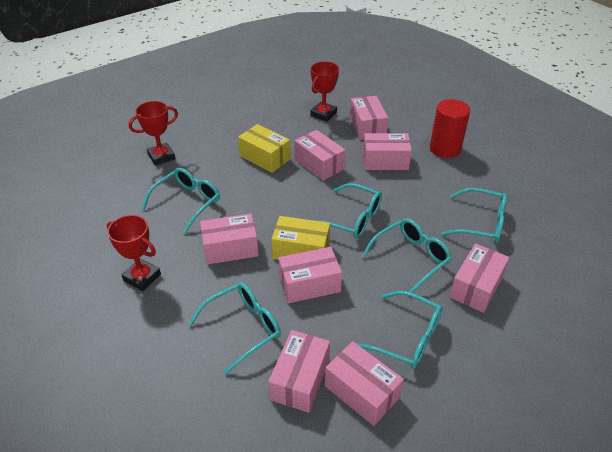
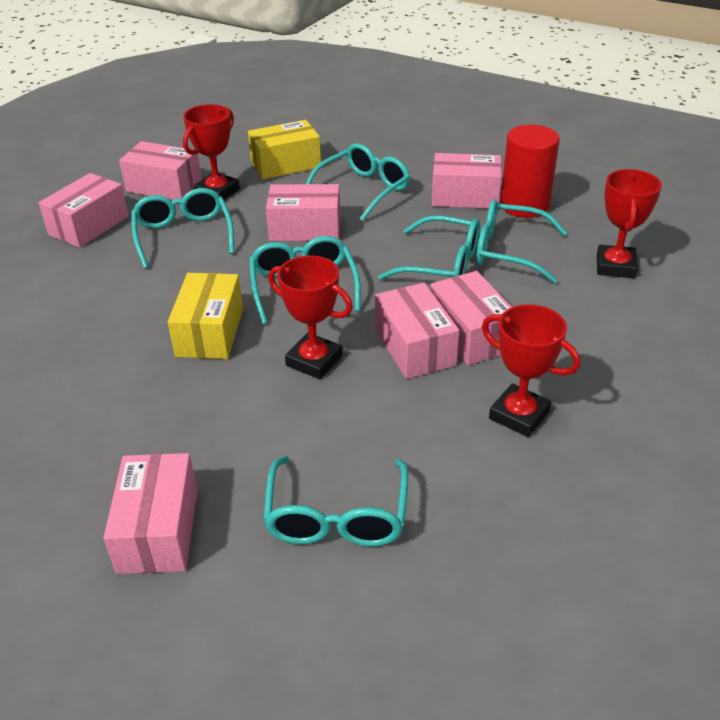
pink box: [200,214,259,265] [268,330,330,413] [278,247,342,303] [294,130,346,181] [325,341,404,426] [350,96,388,140] [363,133,412,170] [449,243,510,313] = 8 -> [39,173,129,248] [104,453,197,574] [119,141,202,200] [266,184,341,241] [375,283,459,379] [430,271,512,365] [432,153,502,209] = 7
red trophy: [107,215,161,291] [129,101,178,166] [310,62,339,122] = 3 -> [183,104,240,200] [268,255,353,379] [482,304,580,437] [597,169,662,278] = 4

